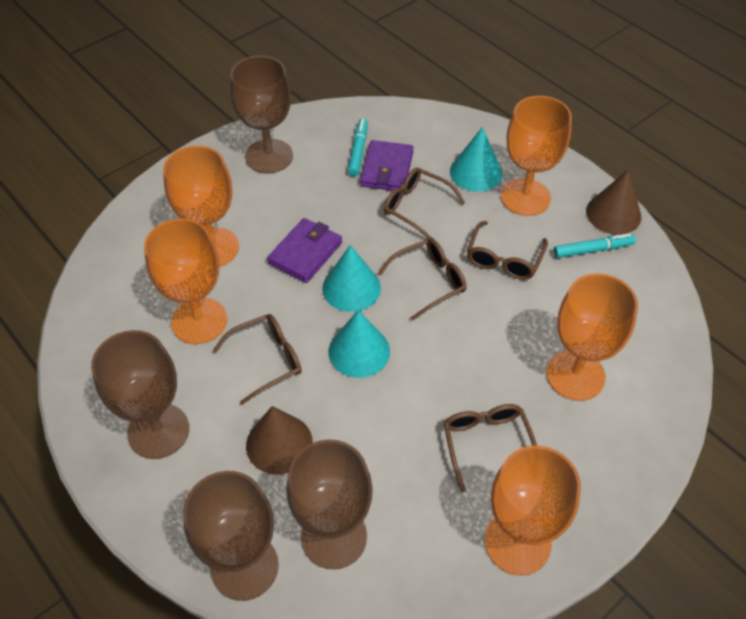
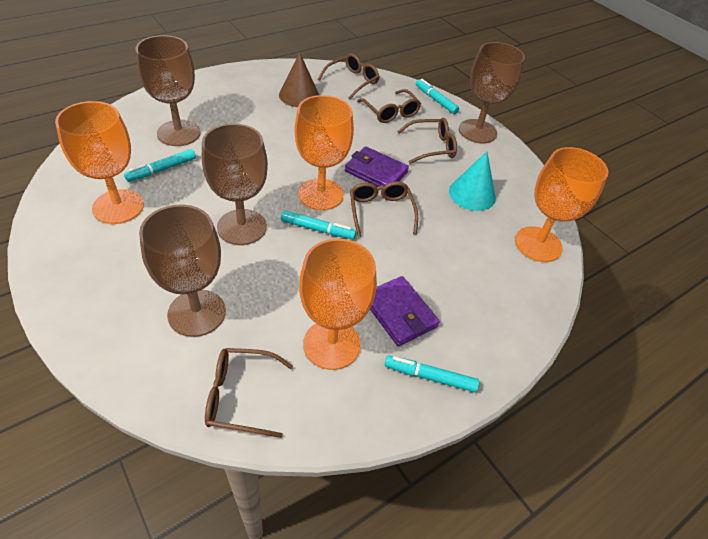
brown cone: [246,406,313,475] [586,169,642,235] = 2 -> [279,52,319,107] = 1
orange goblet: [144,218,227,344] [163,146,239,267] [484,446,581,575] [501,96,572,216] [546,273,638,401] = 5 -> [55,101,144,224] [295,95,354,210] [299,239,377,370] [515,147,608,262] = 4
turquoise cone: [322,245,381,312] [328,310,390,378] [450,127,503,192] = 3 -> [449,151,496,211] = 1
turquoise marker: [348,118,368,176] [554,233,636,258] = 2 -> [124,149,196,182] [281,211,356,239] [385,356,479,392] [416,79,459,114] = 4

